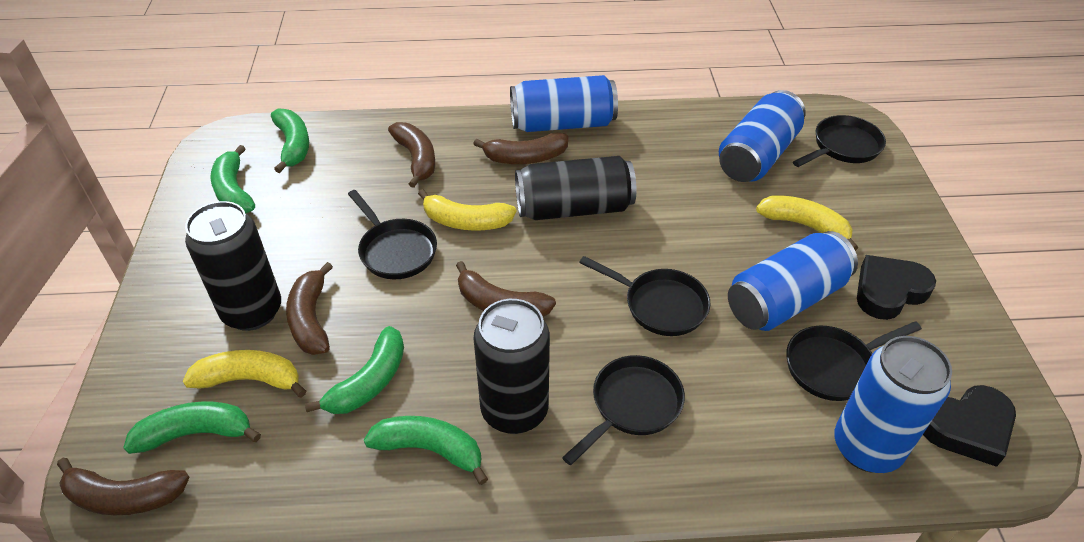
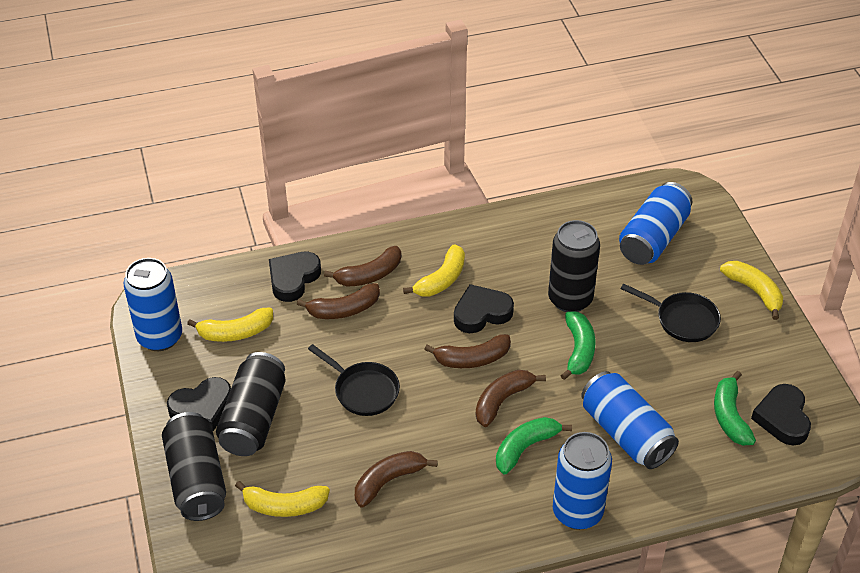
black heart: [857,255,936,320] [923,385,1016,467] = 2 -> [167,377,231,431] [269,252,321,302] [454,284,514,333] [751,384,811,446] = 4
black pan: [348,190,437,279] [562,355,685,465] [579,256,710,336] [786,321,922,401] [793,115,886,167] = 5 -> [308,344,400,416] [621,284,721,342] = 2
green banana: [123,401,261,454] [210,145,255,213] [271,109,309,173] [305,326,404,414] [364,416,488,485] = 5 -> [496,417,572,474] [560,311,596,380] [714,371,756,446] = 3
yellow banana: [183,350,306,398] [418,189,516,231] [756,195,858,251] = 3 -> [187,308,273,342] [235,481,330,517] [403,244,465,297] [720,261,783,320] = 4

